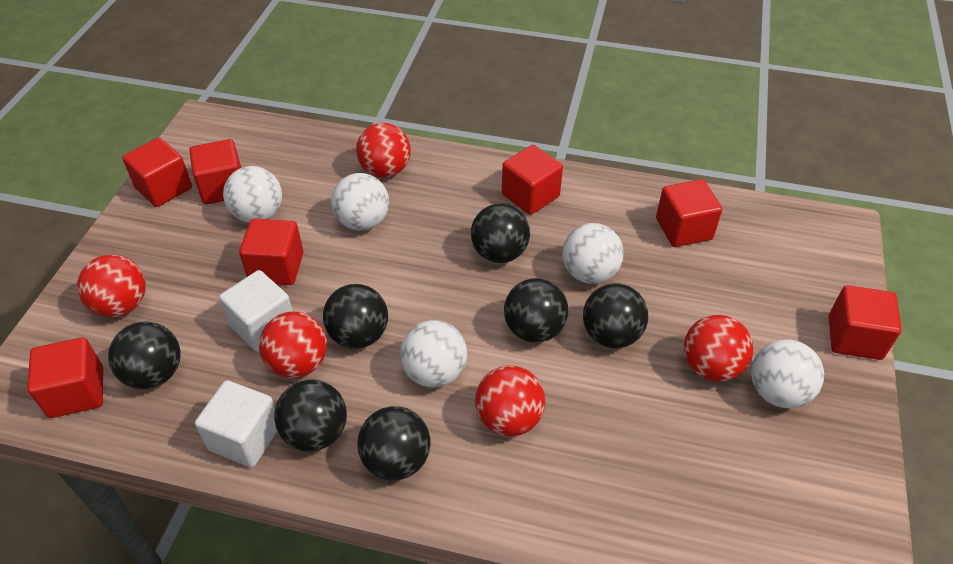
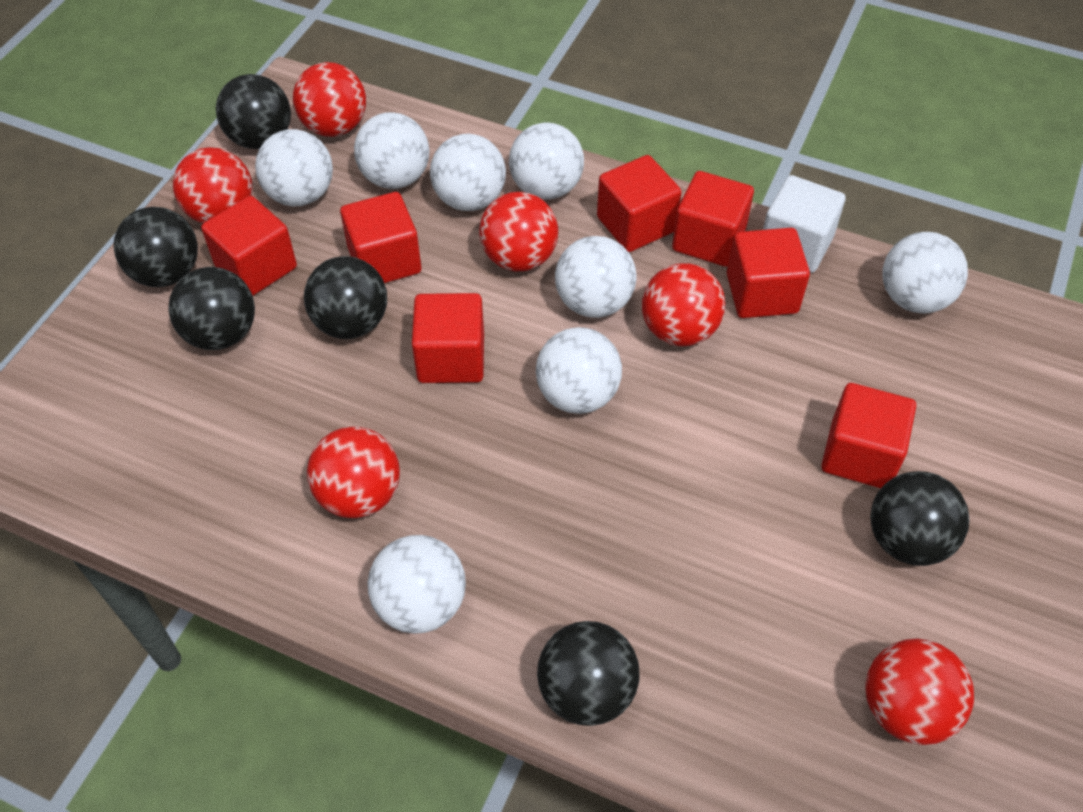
black ball: [108,321,181,389] [274,380,347,452] [323,284,388,349] [357,406,430,480] [471,204,530,263] [504,278,568,343] [583,283,648,348] = 7 -> [114,207,198,287] [168,267,255,350] [216,74,291,149] [304,256,387,339] [537,621,639,726] [870,471,970,566] = 6
red ball: [77,255,146,317] [259,311,327,378] [356,123,411,178] [475,365,545,436] [684,315,753,382] = 5 -> [173,147,253,223] [293,62,366,137] [307,426,400,518] [479,192,558,272] [642,263,725,346] [865,639,974,745] = 6
white ball: [223,166,282,223] [331,173,389,231] [400,320,467,387] [562,223,624,284] [751,339,824,408] = 5 -> [255,129,333,206] [354,112,429,189] [368,535,466,634] [430,134,506,211] [509,123,584,200] [536,327,622,414] [555,236,637,318] [883,232,968,314] = 8
white cube: [195,380,277,468] [219,270,293,352] = 2 -> [763,175,846,273] = 1

